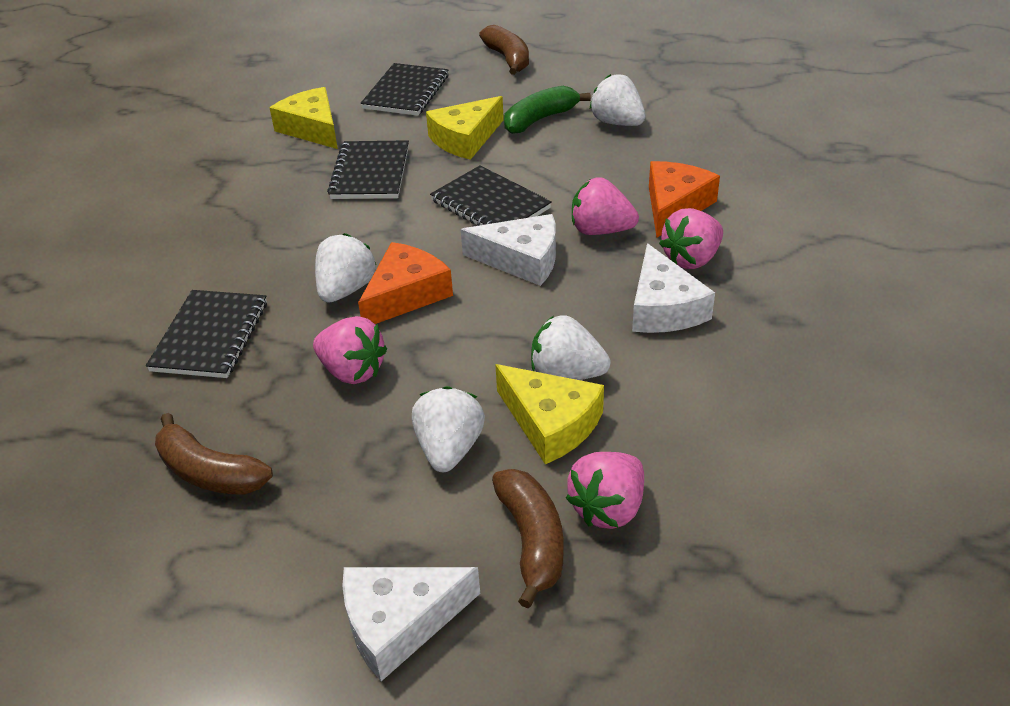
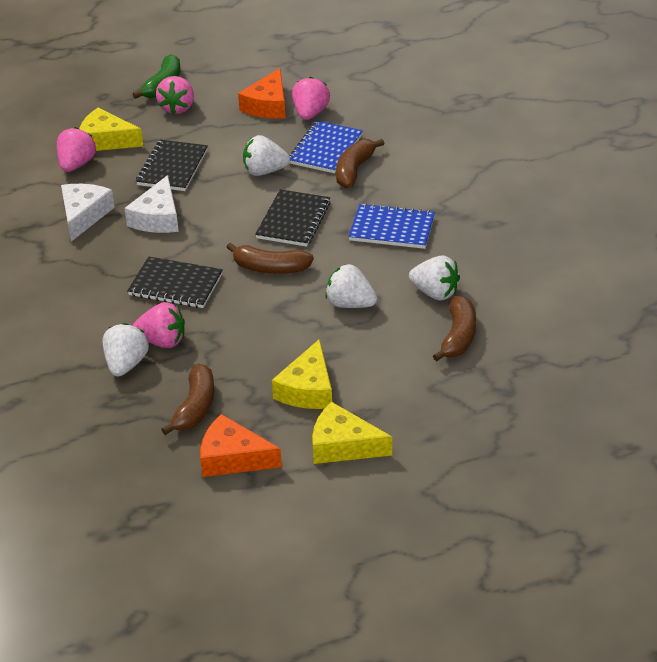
black notebook: [146,290,267,378] [327,140,409,199] [361,63,449,116] [430,165,552,226] = 4 -> [127,257,223,308] [136,140,208,191] [255,189,330,247] = 3
blue notebook: none = 0 -> [289,121,363,173] [348,203,435,249] = 2
brown banana: [155,413,273,495] [479,25,529,75] [492,469,564,608] = 3 -> [161,364,214,435] [227,243,314,274] [336,139,385,188] [433,295,476,361] = 4
white cheese: [342,567,480,681] [461,214,556,286] [632,243,715,333] = 3 -> [61,184,115,242] [124,175,179,233] = 2

